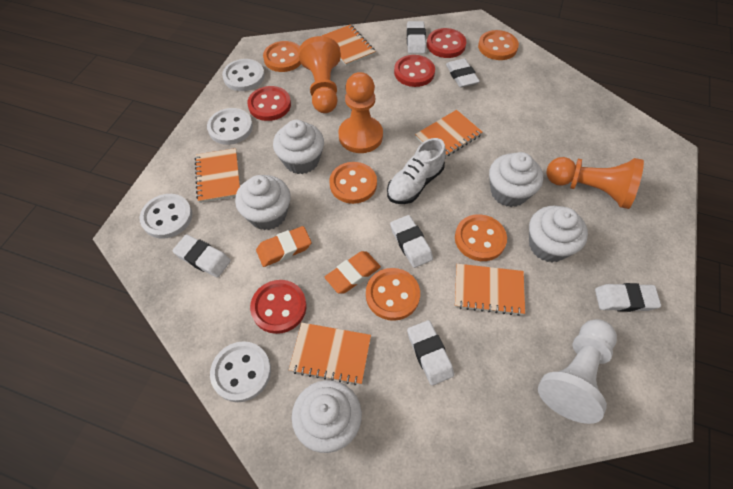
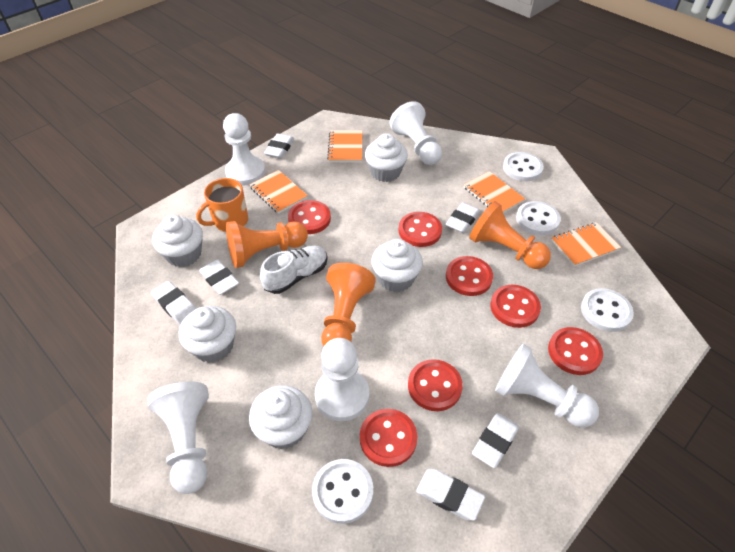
orange button: [263,41,301,72] [329,162,377,204] [366,268,420,321] [455,214,507,261] [478,30,519,60] = 5 -> none = 0
orange eraser: [256,226,312,267] [325,251,381,294] = 2 -> none = 0
orange mug: none = 0 -> [196,178,248,232] = 1
orange notebook: [195,148,240,203] [289,323,371,385] [322,24,376,66] [415,110,483,158] [455,264,525,316] = 5 -> [249,170,308,214] [327,130,362,162] [464,171,525,213] [551,222,621,267] = 4
red button: [247,86,291,121] [250,280,306,334] [394,55,435,87] [427,28,466,58] = 4 -> [288,200,331,234] [360,409,418,467] [399,212,442,247] [408,359,463,411] [446,256,493,296] [490,285,541,328] [548,327,603,375] = 7
white pawn: [538,319,617,424] = 1 -> [148,381,209,494] [223,113,265,185] [315,338,369,421] [389,101,442,165] [495,344,599,427] = 5

